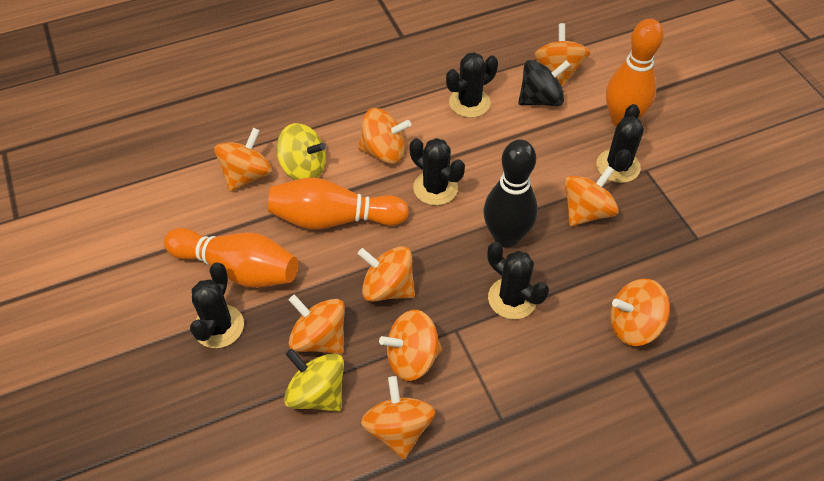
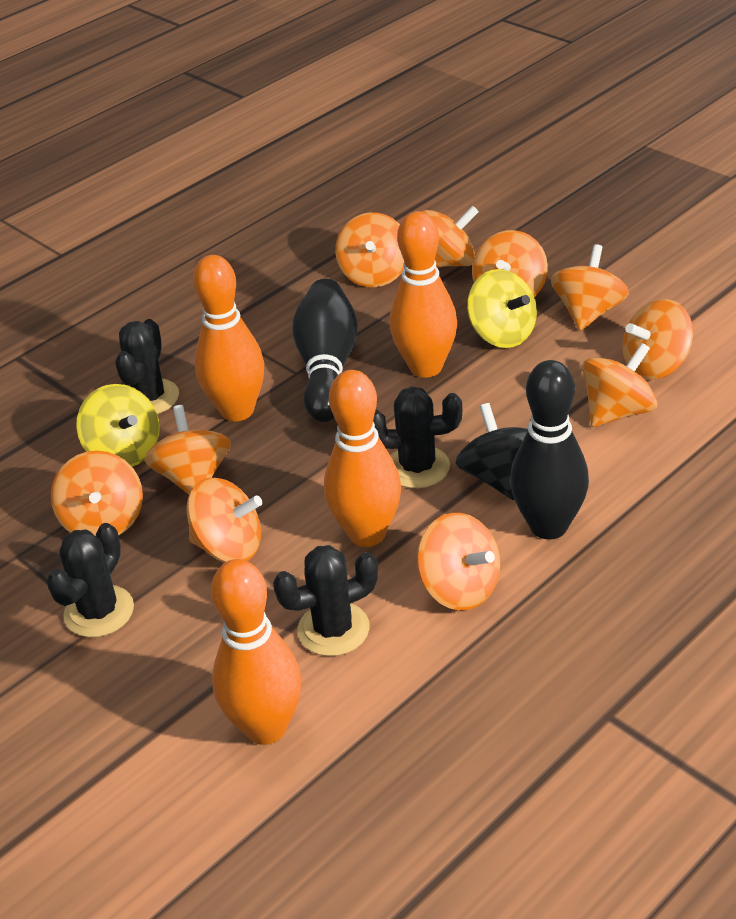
black bowling pin: [484,139,538,247] = 1 -> [292,279,358,422] [510,360,589,539] = 2
black cactus: [190,262,244,348] [410,138,465,205] [446,52,498,118] [487,242,549,319] [597,104,644,183] = 5 -> [46,523,134,637] [115,319,179,414] [273,545,378,656] [373,386,462,488] = 4
orange bowling pin: [164,228,298,288] [268,177,409,229] [606,19,664,126] = 3 -> [193,255,264,421] [211,559,301,745] [324,370,401,547] [390,211,457,378] = 4
orange spinning top: [215,128,272,192] [289,294,345,354] [358,108,411,164] [358,246,415,302] [361,376,435,459] [379,310,442,381] [534,23,590,86] [564,166,619,226] [610,279,670,346] = 9 -> [51,451,143,536] [144,405,231,494] [187,478,262,563] [335,212,404,287] [417,513,500,610] [421,206,479,267] [472,230,548,297] [551,244,629,330] [582,343,658,427] [622,299,693,380] = 10

